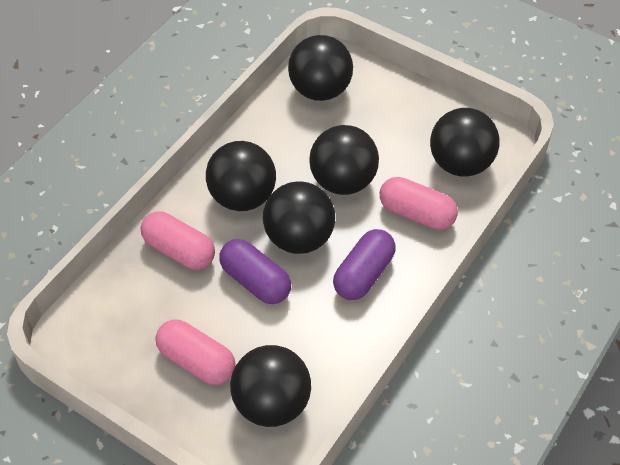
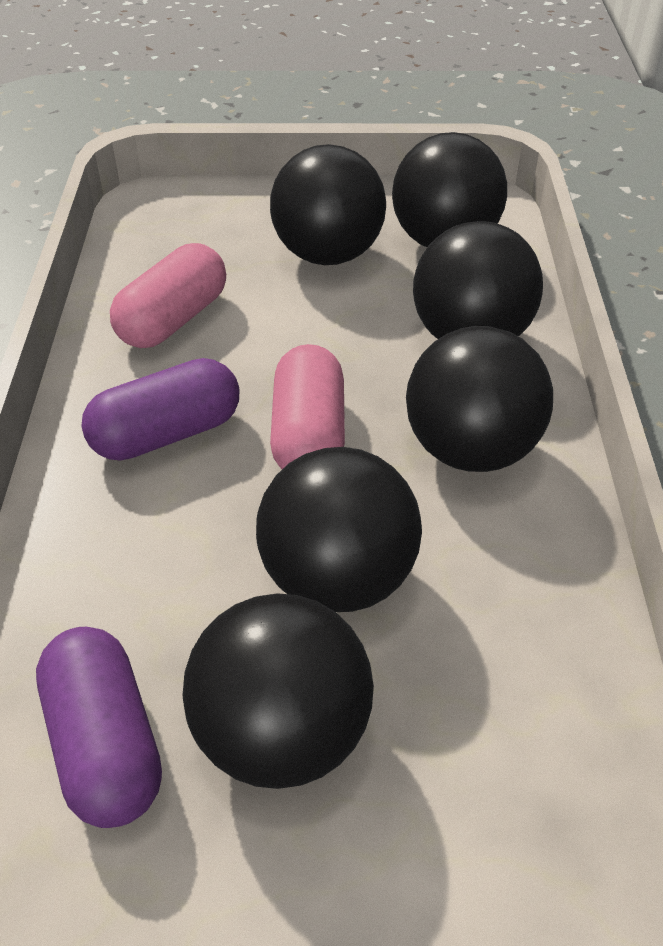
pink capsule: [141,211,215,270] [156,319,236,385] [380,177,458,230] = 3 -> [110,243,226,348] [270,344,345,469] = 2

